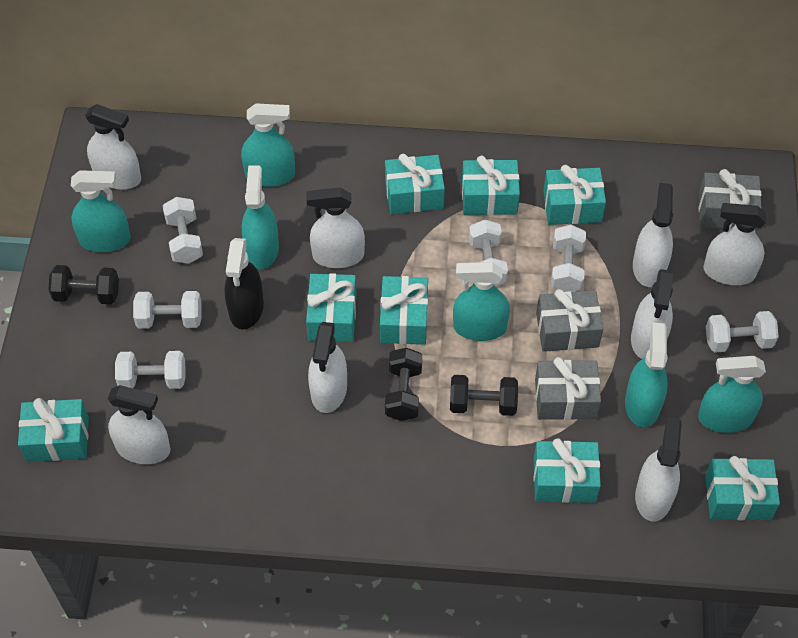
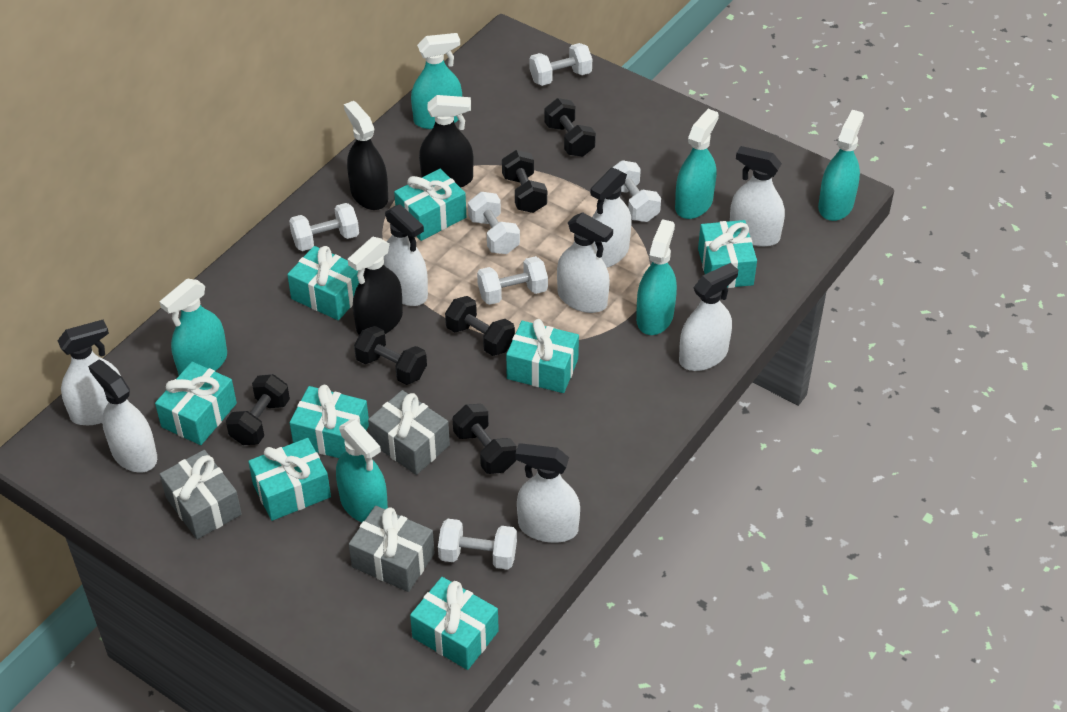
black dumbbell: [48,265,119,304] [385,348,422,421] [450,375,518,416] = 3 -> [226,374,290,445] [354,326,427,385] [445,296,515,356] [453,404,517,474] [502,150,547,213] [544,98,596,157] = 6
black spray bottle: [224,238,264,329] = 1 -> [344,101,388,210] [348,237,403,335] [419,95,474,188] = 3

